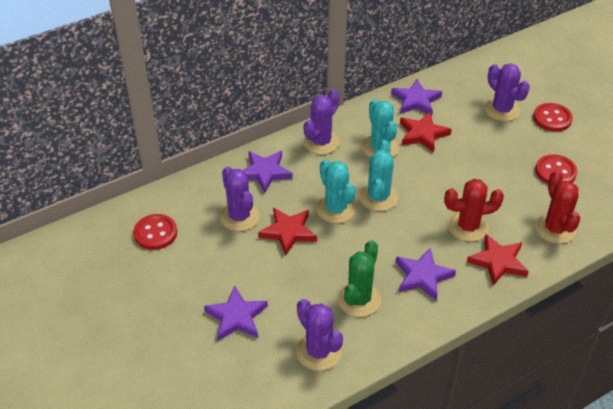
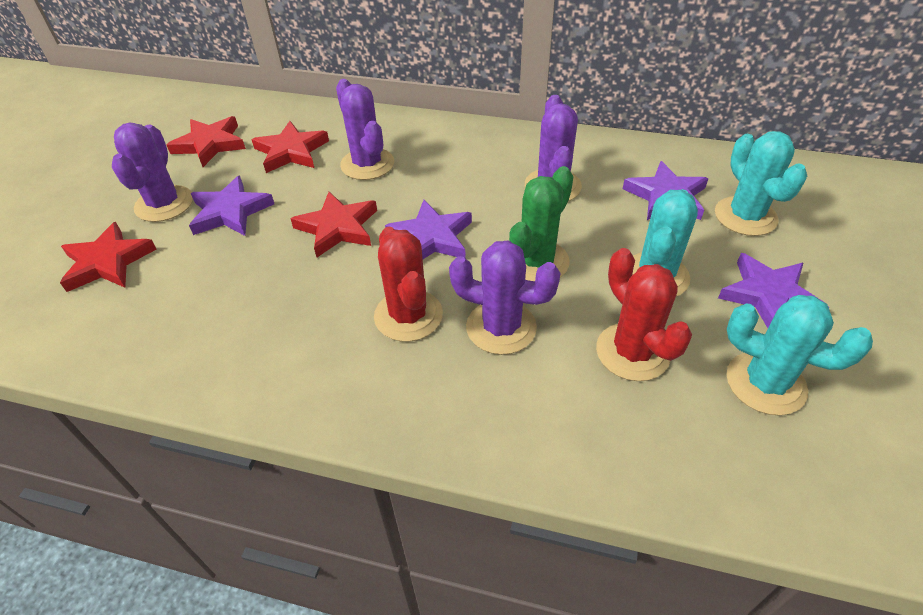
red button: [133,214,177,250] [533,103,573,132] [535,154,577,184] = 3 -> none = 0
red star: [258,208,317,256] [400,112,452,153] [467,234,529,286] = 3 -> [60,222,156,292] [166,116,246,167] [251,121,329,173] [291,192,377,257] = 4

